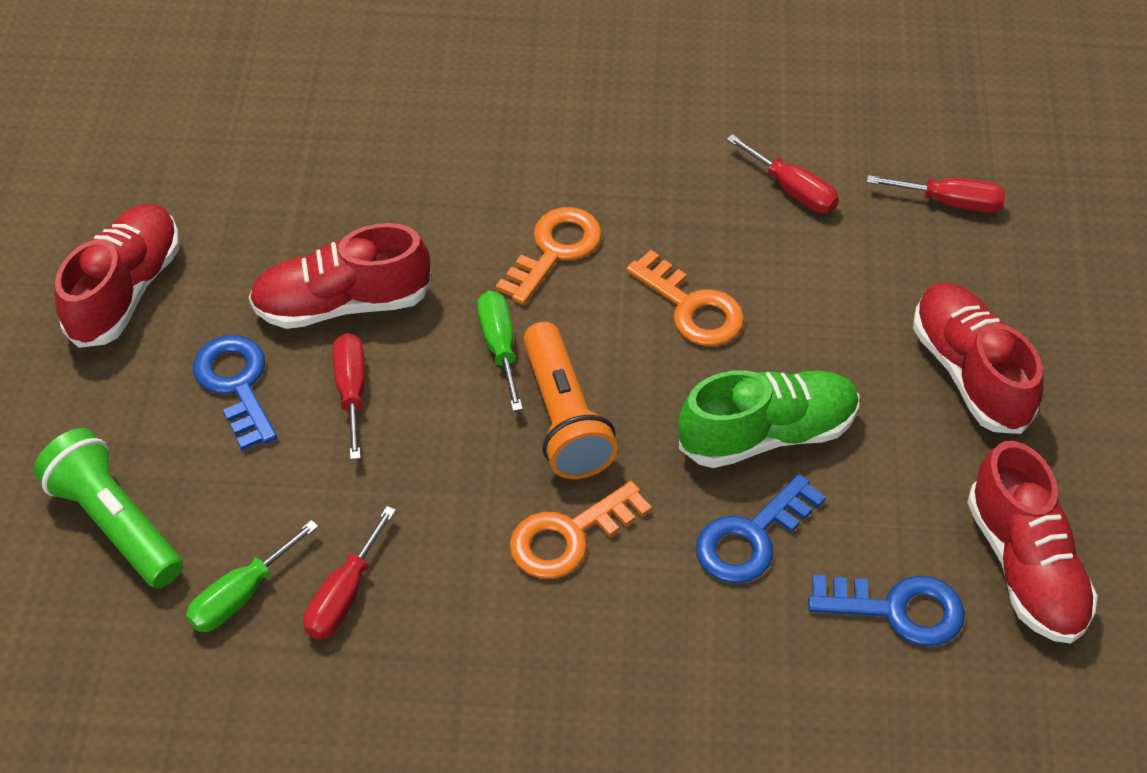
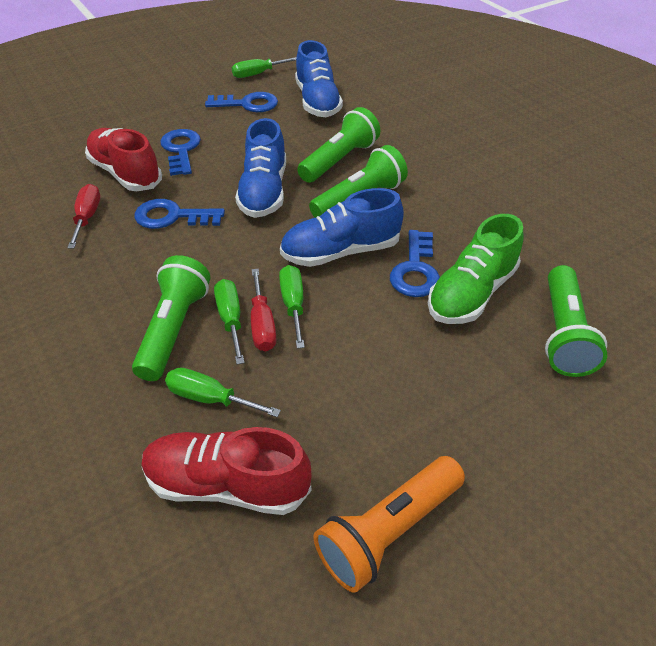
blue key: [193,335,277,450] [696,474,826,583] [808,575,965,646] = 3 -> [135,199,225,229] [160,129,201,176] [205,92,278,112] [390,230,440,297] = 4
blue shoe: none = 0 -> [235,118,286,218] [280,188,404,267] [295,40,343,117] = 3
green flashlight: [34,428,183,588] = 1 -> [132,255,210,381] [297,107,380,183] [309,145,408,218] [545,265,607,377] = 4
green screwdriver: [186,520,319,632] [477,291,523,411] = 2 -> [165,368,281,417] [214,279,245,364] [232,57,296,78] [279,265,305,349] = 4
orange key: [496,207,602,305] [510,481,652,579] [626,250,744,346] = 3 -> none = 0
red screwdriver: [304,506,396,640] [333,333,365,460] [726,134,839,213] [867,175,1006,213] = 4 -> [67,184,100,249] [251,269,276,351] = 2
red shoe: [55,204,179,348] [249,223,432,329] [913,283,1044,434] [967,441,1098,644] = 4 -> [85,128,162,191] [141,427,312,515] = 2

